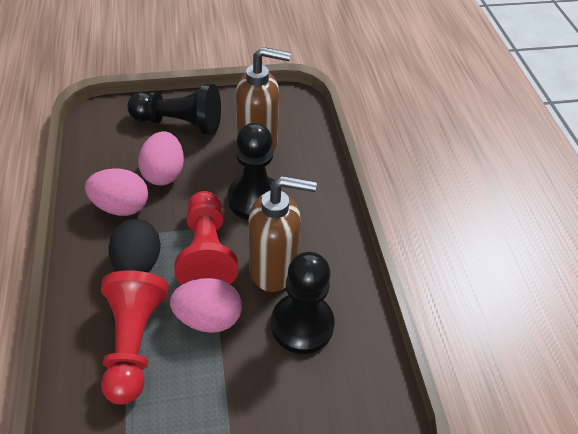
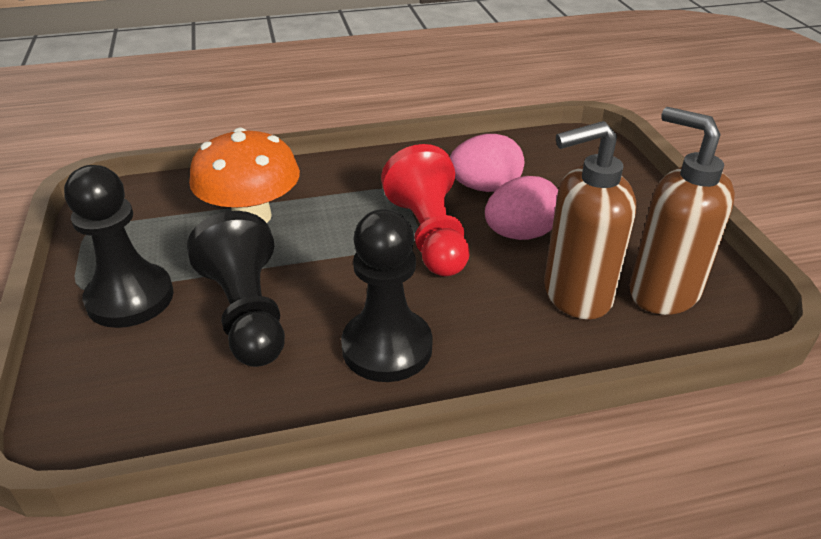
black egg: [108,219,161,273] = 1 -> none = 0
orange mushroom: none = 0 -> [189,128,300,223] = 1
pink egg: [85,168,148,216] [138,131,184,186] [170,278,242,333] = 3 -> [450,134,524,192] [485,176,558,240] = 2
red pawn: [101,270,169,404] [174,191,238,285] = 2 -> [381,144,469,276] = 1

